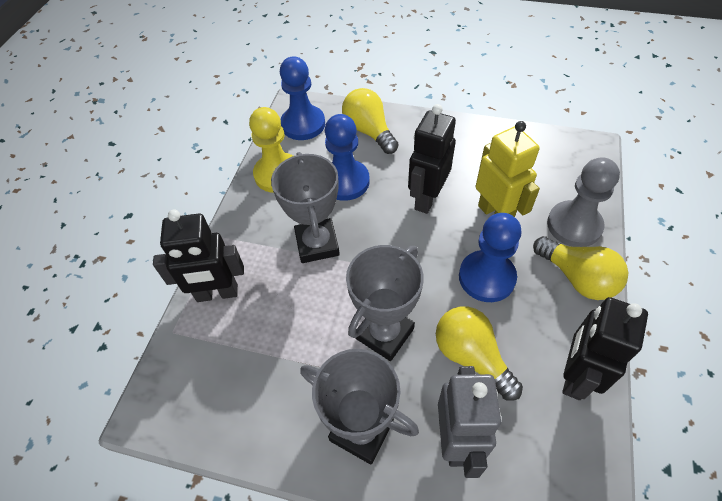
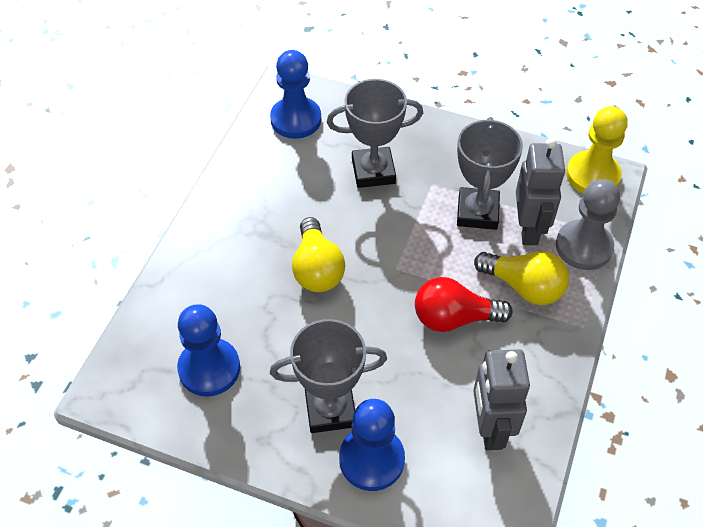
black robot: [153,210,244,302] [408,104,456,214] [562,297,648,400] = 3 -> none = 0
grey robot: [438,366,501,478] = 1 -> [473,349,530,450] [516,138,565,245] = 2
red light bulb: none = 0 -> [415,277,512,332] = 1
yellow light bulb: [342,88,399,154] [436,307,523,401] [533,236,628,300] = 3 -> [292,217,345,292] [474,251,569,305] = 2
yellow robot: [475,121,540,217] = 1 -> none = 0

